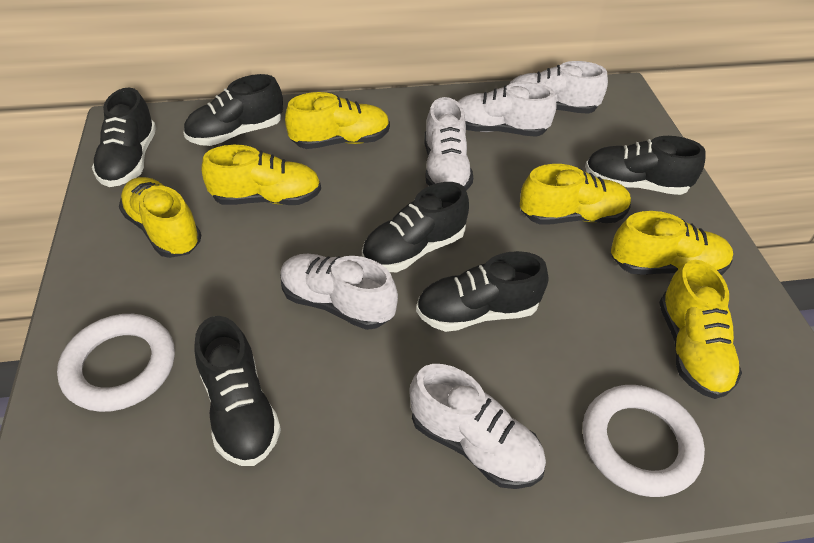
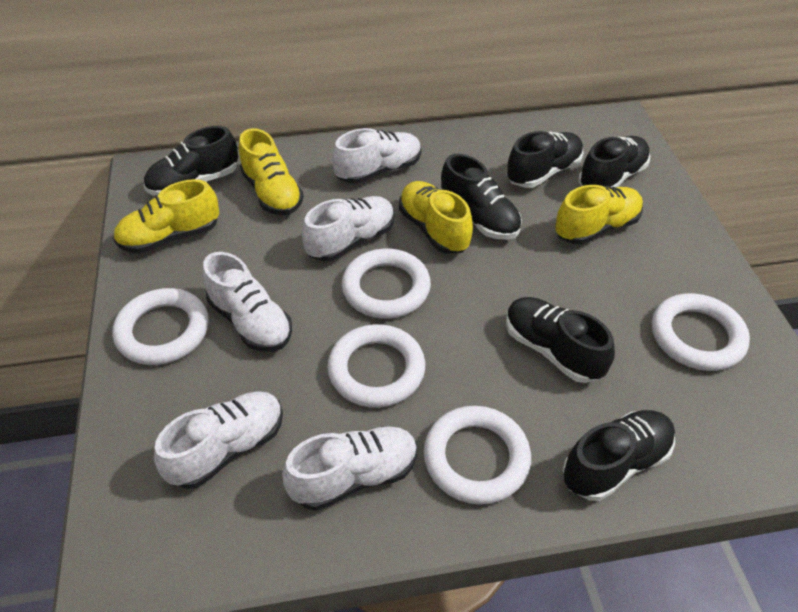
white ring: [57,314,175,412] [583,385,705,497] = 2 -> [112,288,209,365] [327,324,425,408] [342,249,431,319] [423,406,531,505] [652,293,750,371] = 5
yellow shoe: [119,177,201,258] [201,145,321,205] [285,92,390,149] [520,164,631,225] [611,211,733,275] [659,260,742,399] = 6 -> [113,179,219,254] [239,128,304,215] [399,181,473,254] [555,185,643,245] = 4

